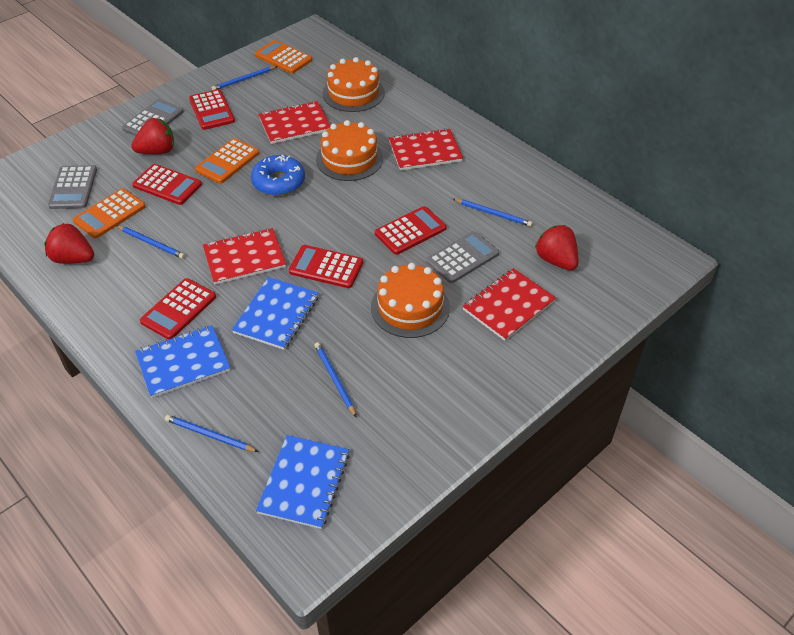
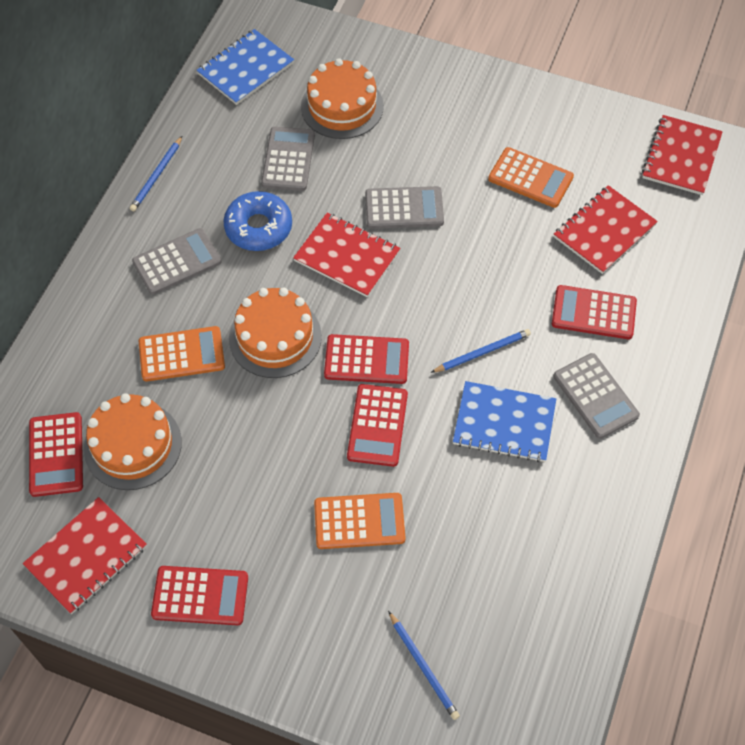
blue notebook: [135,325,230,398] [232,277,319,350] [256,435,350,529] = 3 -> [196,29,294,105] [453,381,556,462] = 2
blue pencil: [116,225,185,259] [165,415,259,452] [212,66,277,90] [314,342,357,418] [453,199,532,227] = 5 -> [130,136,182,211] [388,611,460,720] [431,329,531,373] = 3
grey calculator: [48,165,97,209] [122,99,184,136] [426,231,499,283] = 3 -> [132,228,222,295] [261,126,315,191] [365,186,444,229] [553,353,640,439] = 4
red strawberry: [44,223,94,264] [131,118,174,154] [535,225,578,270] = 3 -> none = 0

